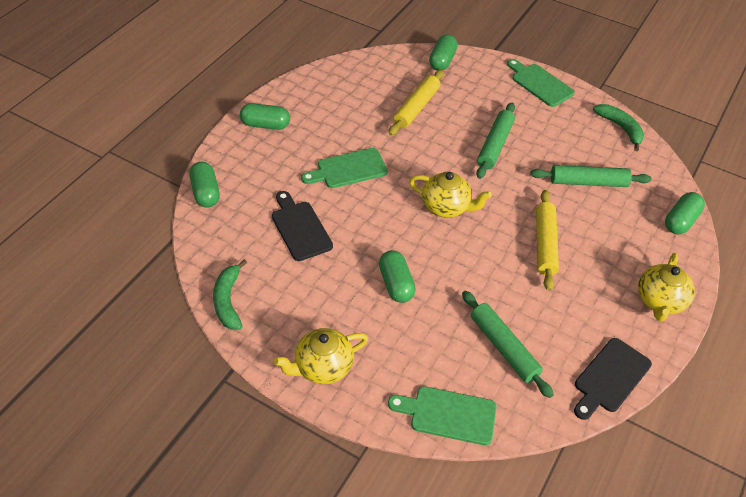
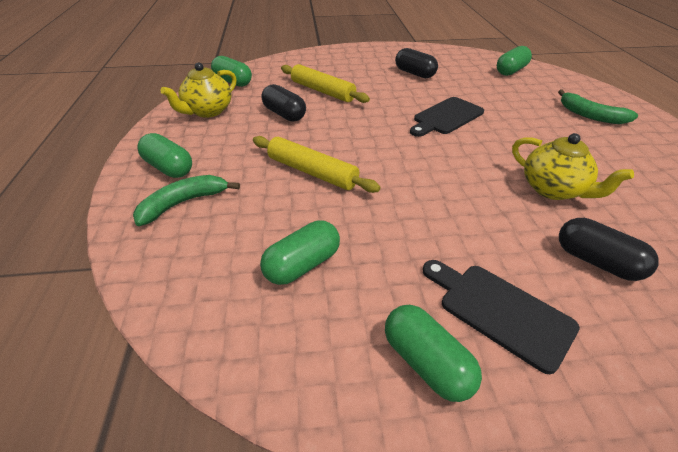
black capsule: none = 0 -> [261,84,306,122] [395,48,438,78] [559,218,659,281] = 3
green cutting board: [301,148,388,188] [388,386,497,445] [507,59,575,107] = 3 -> none = 0
green rolling pin: [462,291,554,398] [476,102,515,179] [530,165,651,187] = 3 -> none = 0
yellow teapot: [274,328,368,384] [409,172,492,218] [638,253,695,321] = 3 -> [160,62,237,118] [512,133,634,200] = 2

